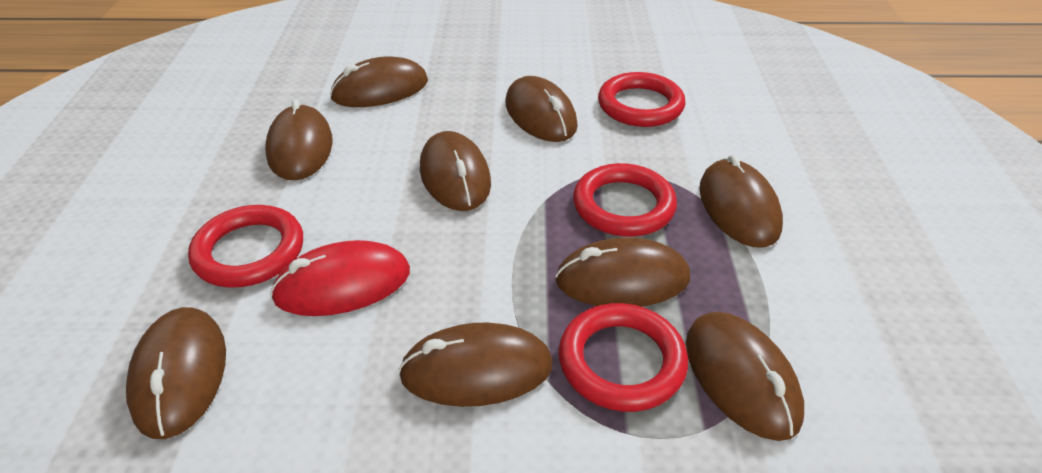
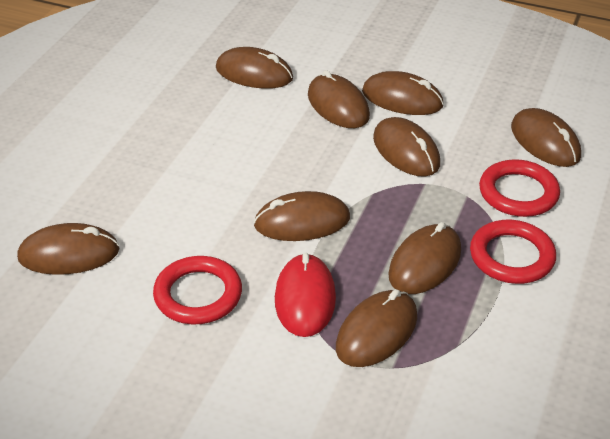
red ring: [188,205,303,288] [559,303,688,412] [573,163,677,237] [598,72,686,127] = 4 -> [153,256,242,325] [470,220,556,284] [479,159,560,217] = 3

